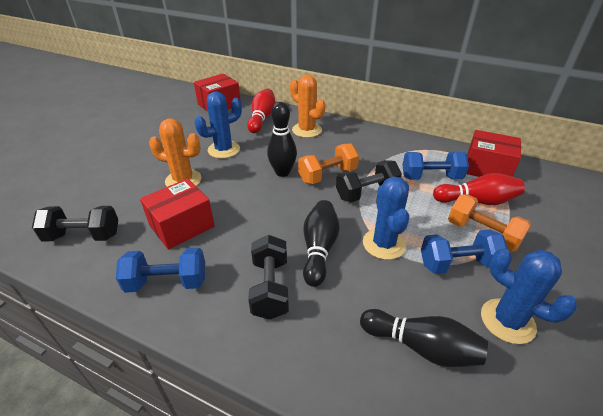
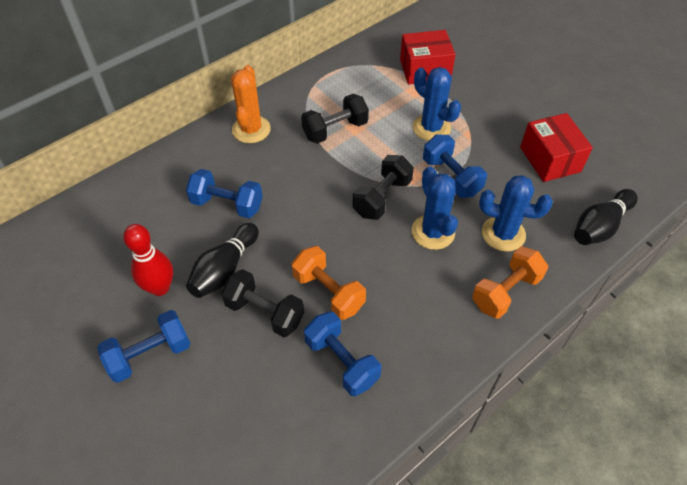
black bowling pin: [267,102,297,177] [303,200,340,287] [360,309,488,367] = 3 -> [186,223,259,298] [574,189,638,245] = 2
blue dumbbell: [116,248,205,293] [402,152,469,180] [421,230,508,274] = 3 -> [97,310,191,383] [186,169,263,218] [304,311,381,396] [423,134,487,198] = 4
orange cactus: [149,118,201,187] [290,74,326,138] = 2 -> [231,65,271,143] = 1
red bowling pin: [247,88,276,133] [433,173,525,205] = 2 -> [123,224,173,296] = 1
red box: [140,178,215,250] [194,74,241,112] [467,130,521,177] = 3 -> [400,30,456,85] [520,113,593,182] = 2

